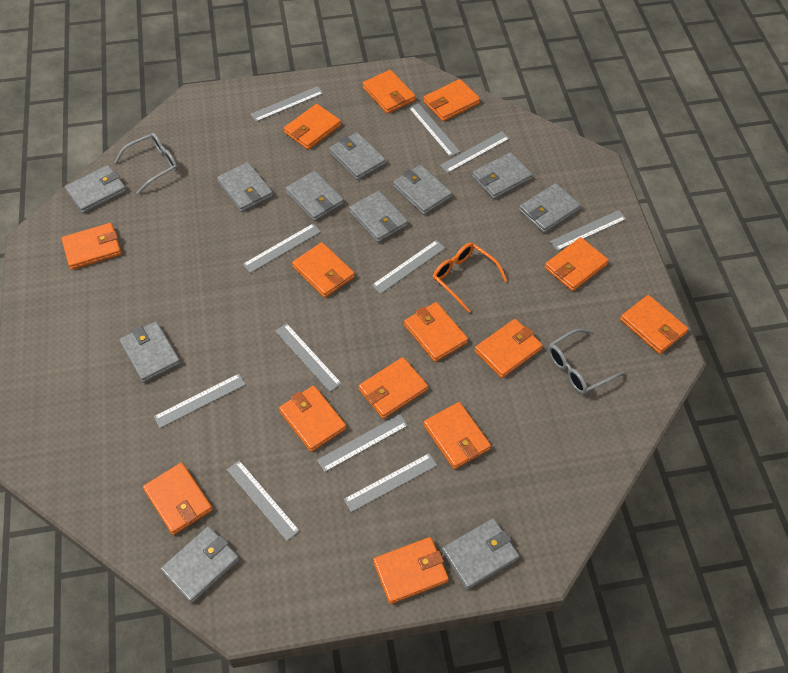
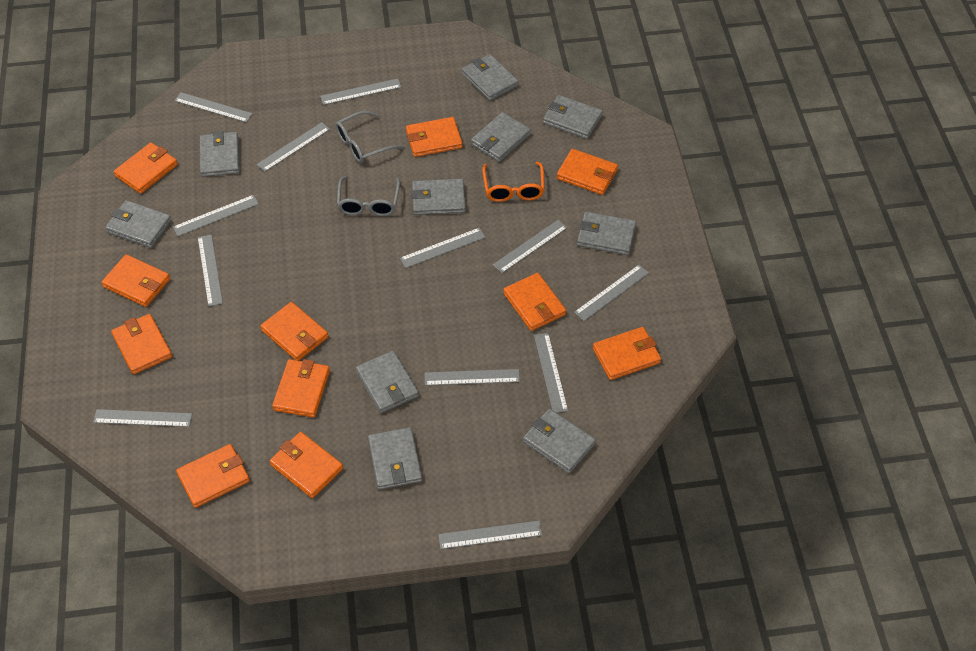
grey ruler: [153,374,246,428] [227,460,300,541] [243,223,321,273] [251,86,324,122] [275,323,342,392] [317,414,408,472] [344,453,437,512] [372,240,445,294] [409,104,460,157] [440,131,510,173] [550,210,626,251] = 11 -> [93,409,192,427] [173,195,259,236] [174,92,253,123] [198,235,223,306] [257,122,330,172] [320,78,401,105] [400,228,486,268] [424,369,520,386] [438,521,542,549] [493,220,567,273] [534,333,568,413] [574,265,649,321] = 12
grey wallet: [65,165,127,214] [119,322,181,383] [160,526,239,603] [217,162,273,212] [285,171,344,221] [329,132,386,180] [349,191,408,243] [393,165,452,215] [442,518,519,590] [472,152,532,199] [519,183,581,233] = 11 -> [105,200,172,248] [200,131,240,177] [356,351,419,413] [368,427,422,490] [411,179,466,215] [462,54,518,101] [471,112,531,162] [523,409,596,473] [543,95,603,139] [577,212,636,255] = 10
orange wallet: [61,223,121,270] [143,463,213,535] [279,386,346,452] [284,104,341,150] [292,242,355,298] [358,357,428,419] [363,70,415,114] [373,537,449,604] [404,302,468,362] [423,79,480,121] [423,402,491,469] [475,319,543,378] [545,237,609,291] [620,295,688,354] = 14 -> [102,254,170,307] [111,314,172,374] [114,142,178,194] [176,444,250,508] [260,302,328,361] [270,432,343,498] [272,359,330,417] [406,117,463,157] [503,273,566,331] [557,149,618,195] [593,327,661,380] = 11

